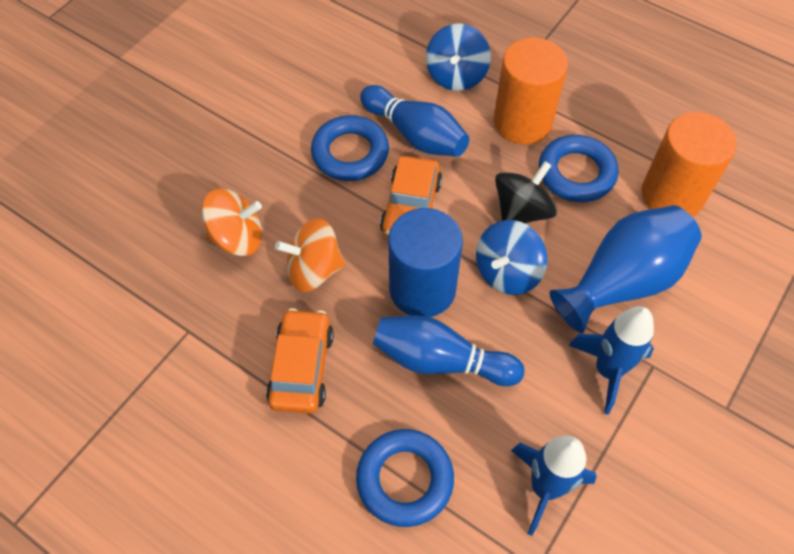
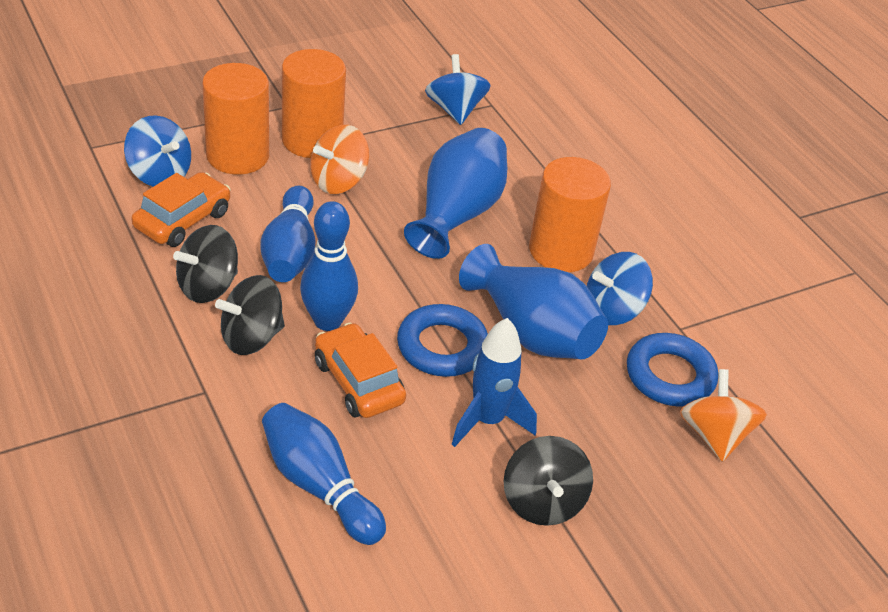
black spinning top: [495,161,558,223] = 1 -> [173,225,238,303] [215,275,285,355] [504,436,593,526] = 3
blue bowling pin: [360,85,469,157] [373,315,524,386] = 2 -> [260,186,316,282] [262,403,386,545] [300,201,358,331] = 3
blue cylinder: [388,208,463,317] = 1 -> none = 0
blue ring: [311,115,389,181] [356,429,454,527] [539,135,619,202] = 3 -> [397,304,488,377] [627,333,718,407] = 2
blue rocket: [511,435,597,536] [568,306,654,415] = 2 -> [452,318,537,447] = 1
blue spinning top: [426,23,491,91] [476,220,547,295] = 2 -> [124,115,191,187] [425,54,491,125] [587,252,653,325] = 3
blue vase: [550,205,702,333] = 1 -> [404,128,507,259] [459,244,608,359] = 2
orange cylinder: [494,38,568,144] [641,112,737,217] = 2 -> [202,63,269,174] [282,49,346,158] [529,157,611,272] = 3

